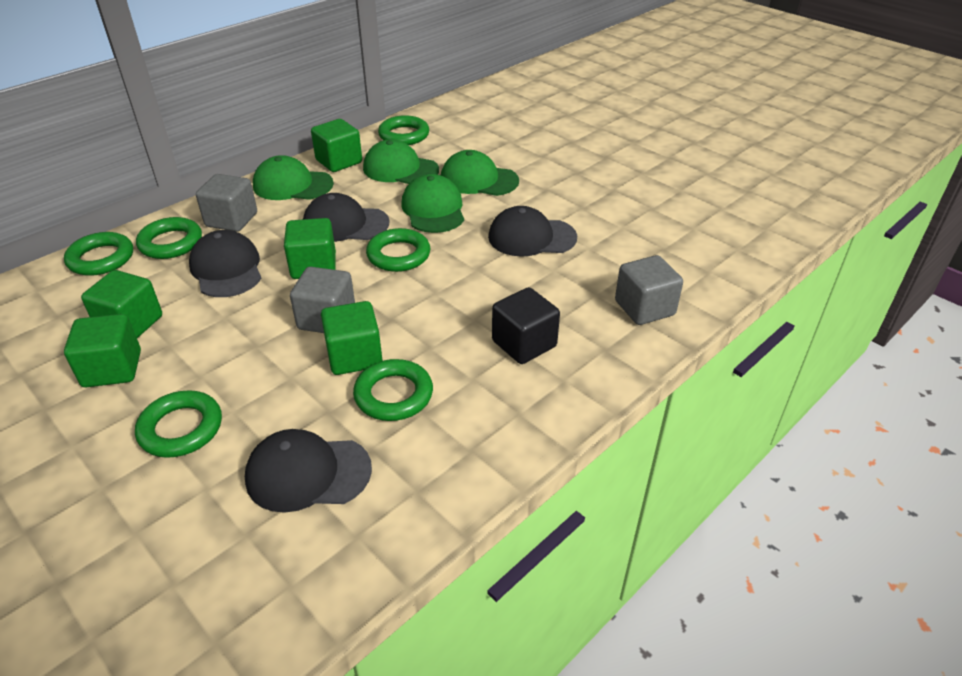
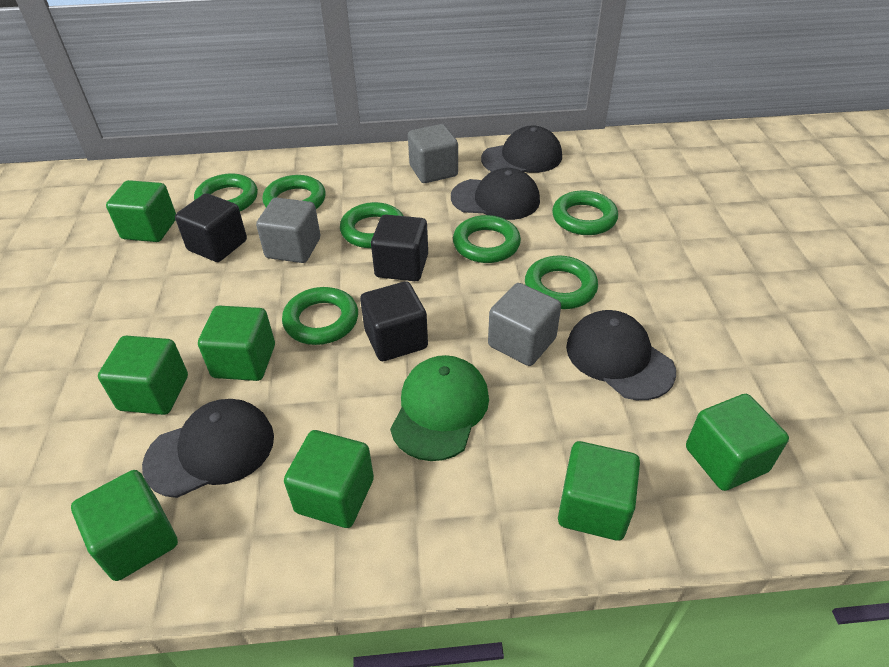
black cube: [492,287,560,364] = 1 -> [175,193,247,262] [360,281,428,361] [371,214,428,281] = 3
green cap: [253,155,334,200] [363,139,439,184] [401,174,464,233] [441,150,519,196] = 4 -> [390,355,489,461] = 1
green cube: [64,314,141,387] [81,270,162,338] [284,218,336,279] [311,119,362,172] [321,301,383,375] = 5 -> [71,470,178,581] [98,336,188,415] [106,180,176,242] [198,306,275,381] [284,430,374,528] [558,441,640,541] [686,394,789,491] = 7
green ring: [64,232,133,276] [135,390,222,458] [136,217,202,259] [353,359,433,421] [366,228,430,272] [378,115,429,145] = 6 -> [194,173,258,211] [262,175,326,209] [282,287,358,345] [340,202,403,248] [453,215,521,263] [525,256,598,309] [552,191,618,235] = 7

